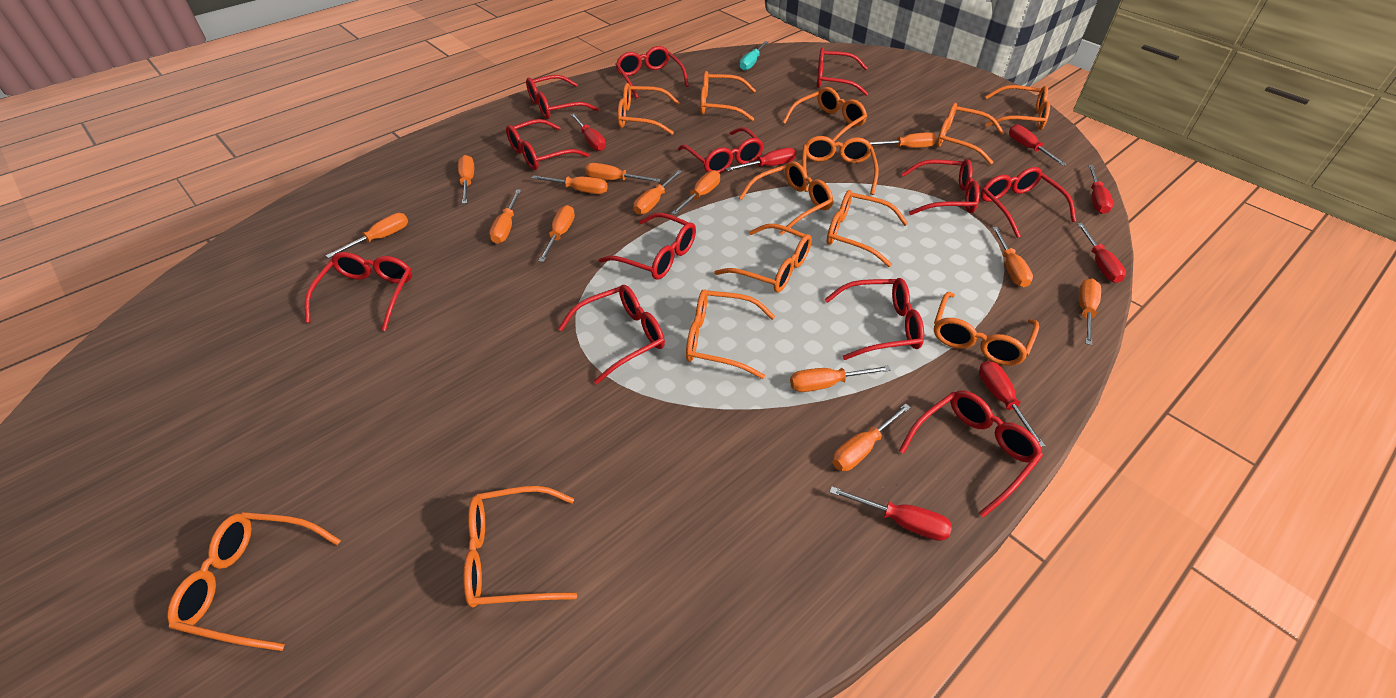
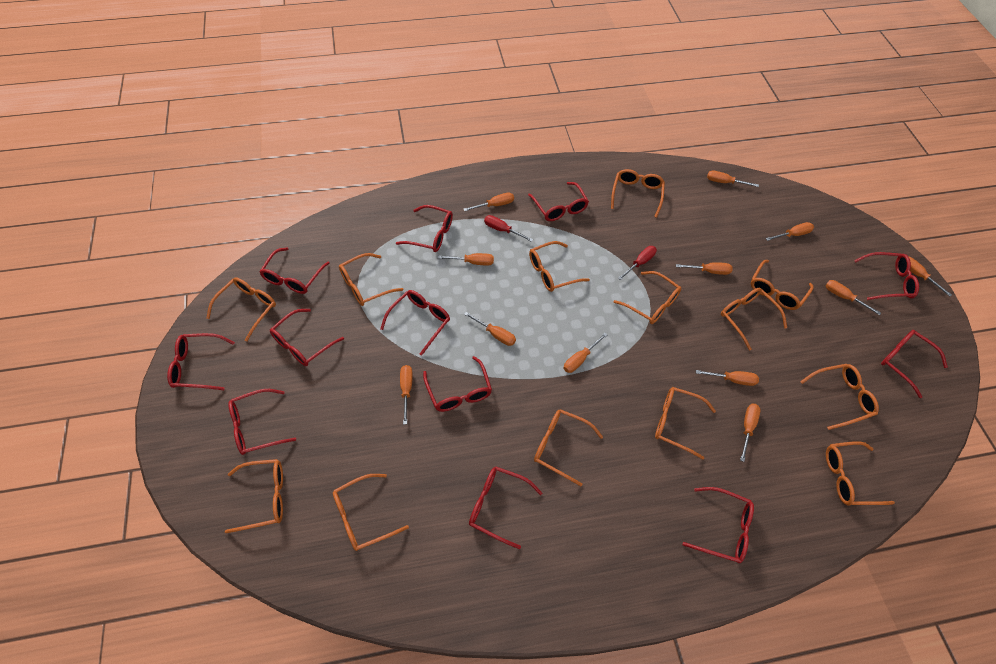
orange screwdriver: [326,213,408,258] [458,155,474,204] [489,189,521,244] [531,175,608,194] [538,205,575,262] [585,163,661,182] [633,170,682,215] [671,170,720,215] [790,365,891,392] [832,403,911,471] [869,132,937,148] [992,227,1033,287] [1079,279,1101,345] = 13 -> [400,365,413,424] [438,253,494,265] [464,192,514,211] [464,312,516,346] [563,333,607,373] [676,262,733,275] [696,370,759,386] [707,171,759,187] [740,403,761,462] [766,222,814,241] [825,280,881,315] [909,257,952,296] = 12
red screwdriver: [570,113,606,151] [726,148,796,171] [830,486,952,541] [979,361,1045,447] [1009,124,1066,166] [1077,223,1126,283] [1088,165,1114,214] = 7 -> [484,215,533,242] [618,246,657,280] = 2
turquoise screwdriver: [739,41,768,71] = 1 -> none = 0

